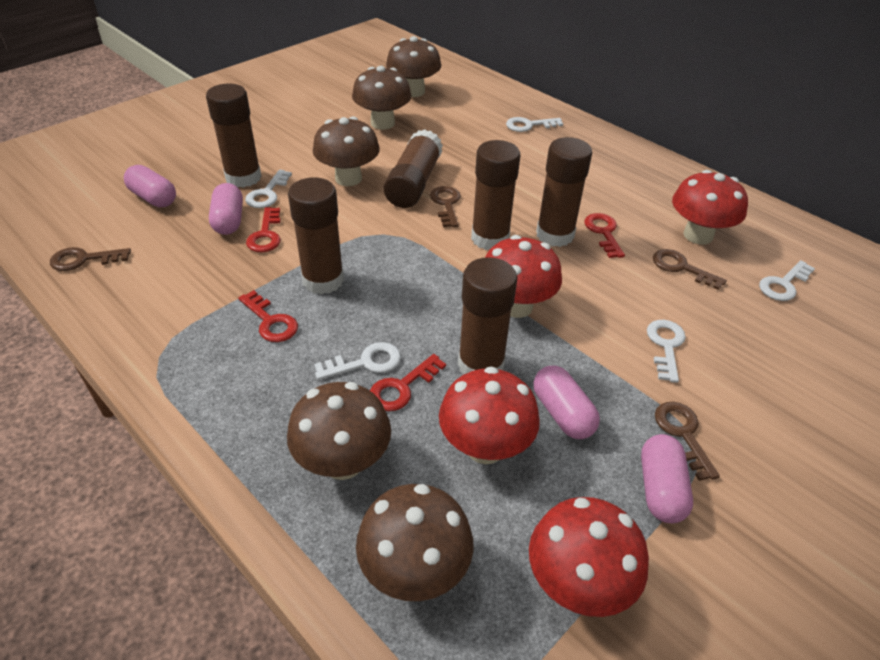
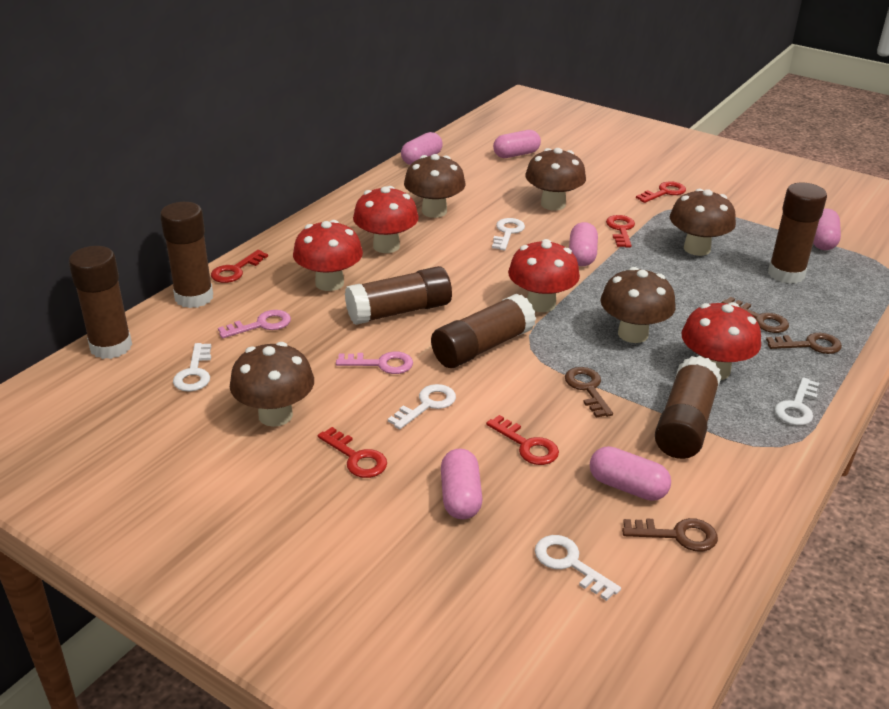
pink capsule: [124,165,176,207] [209,183,243,235] [534,366,600,439] [641,434,693,523] = 4 -> [401,132,443,165] [441,448,483,519] [493,130,541,158] [569,222,598,266] [590,446,671,501] [813,209,841,250] = 6
pink key: none = 0 -> [218,310,291,338] [336,352,413,374] = 2
red key: [238,290,298,342] [246,207,281,252] [370,354,446,411] [584,213,625,258] = 4 -> [211,250,268,283] [318,427,387,478] [486,415,559,465] [606,215,635,247] [636,181,686,203] = 5

